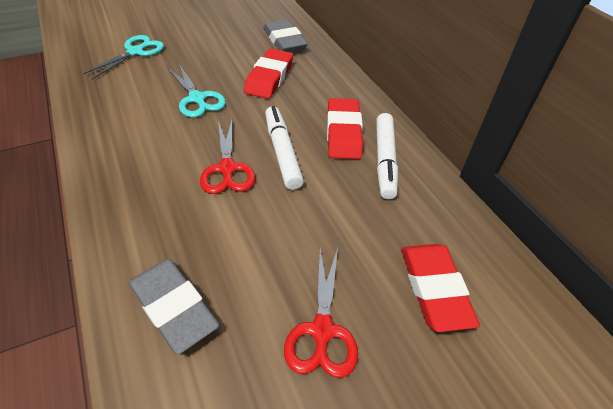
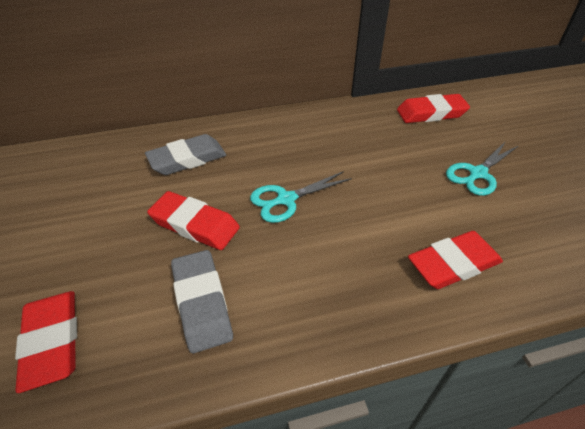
red eraser: [244,48,293,99] [327,98,363,159] [401,244,480,332] = 3 -> [15,291,77,393] [147,191,240,250] [397,94,470,123] [408,231,503,289] = 4
red scissors: [200,120,255,194] [284,248,358,378] = 2 -> none = 0
white marker: [265,106,304,190] [376,113,398,199] = 2 -> none = 0

